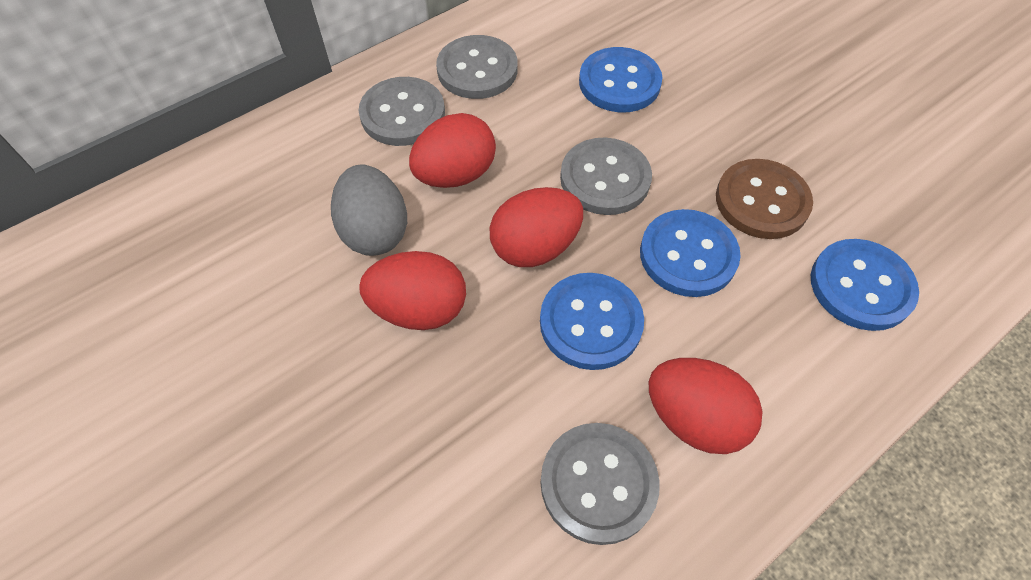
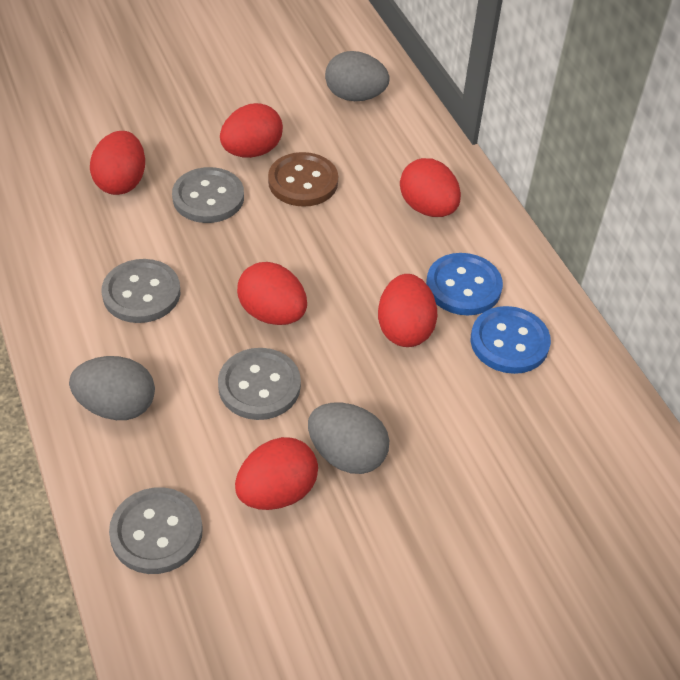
blue button: [540,273,644,370] [579,47,662,112] [640,209,741,297] [811,239,919,331] = 4 -> [426,253,503,315] [471,306,551,374] = 2
grey egg: [331,165,407,256] = 1 -> [69,356,155,420] [308,403,389,474] [325,51,390,101] = 3
red egg: [359,251,466,330] [409,113,496,188] [490,187,583,267] [649,358,762,454] = 4 -> [90,131,145,195] [220,103,283,158] [235,437,318,510] [237,262,307,325] [378,274,437,347] [400,158,461,217] = 6

